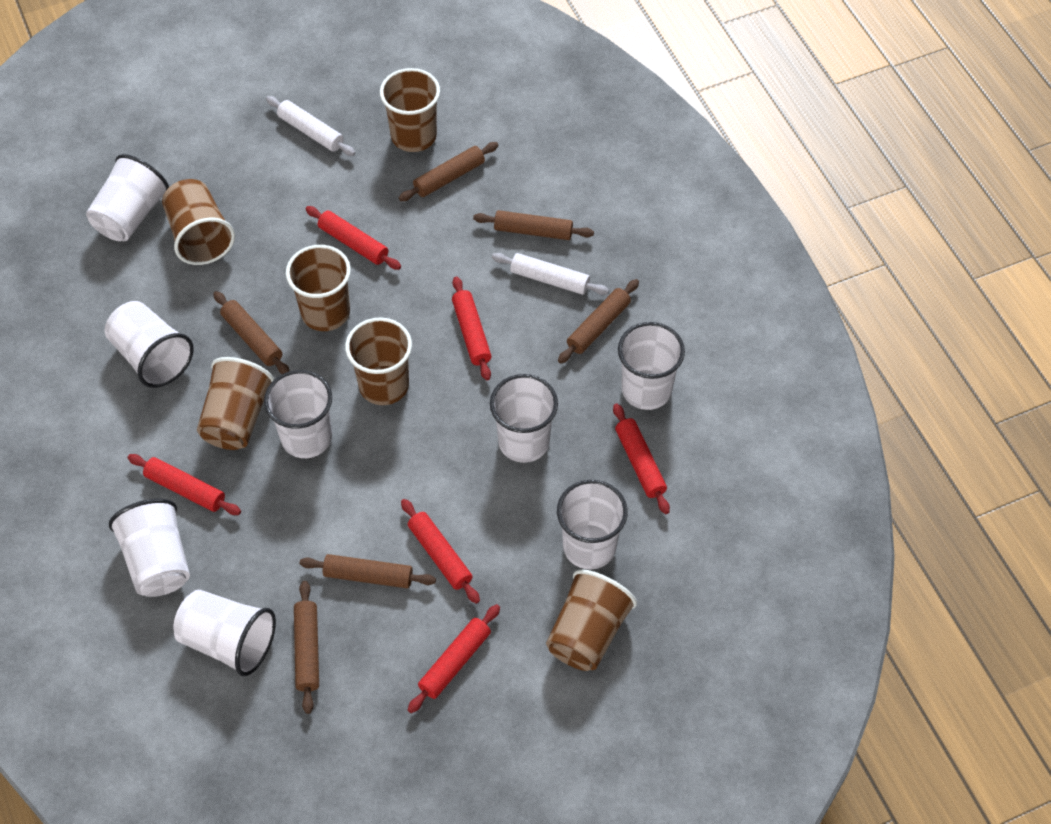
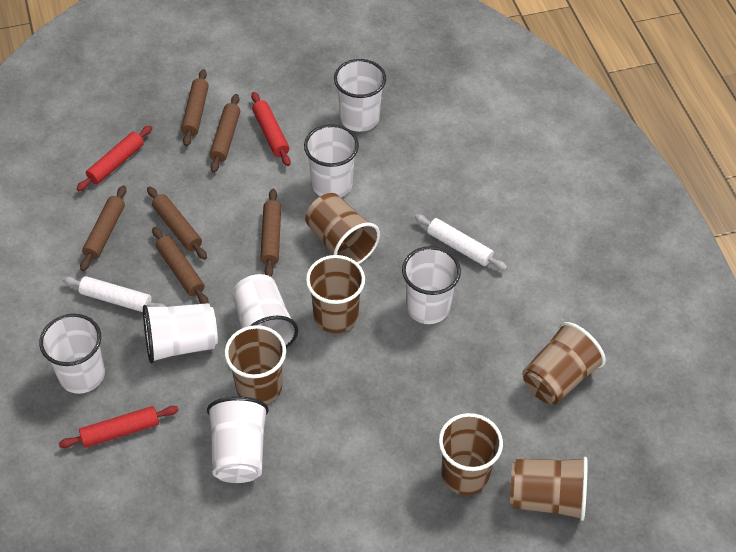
red rolling pin: [128,454,241,515] [305,206,401,270] [401,499,480,604] [408,604,500,713] [452,276,491,380] [613,403,670,514] = 6 -> [59,406,179,448] [76,125,152,191] [251,92,291,166] = 3
white cup: [86,154,169,241] [105,301,194,388] [109,499,190,597] [173,590,276,676] [264,370,332,458] [490,374,558,463] [557,480,628,569] [618,322,685,410] = 8 -> [39,314,105,394] [143,303,218,363] [207,396,269,483] [232,274,298,348] [304,124,359,197] [334,59,386,132] [402,246,461,324] = 7

